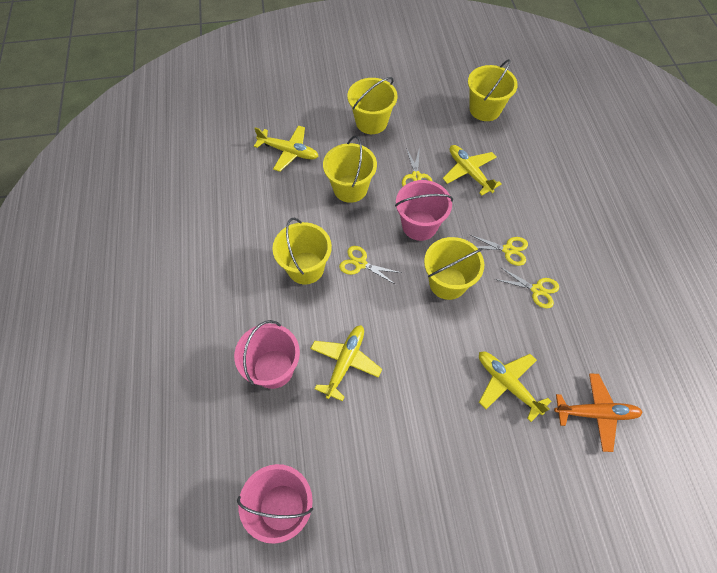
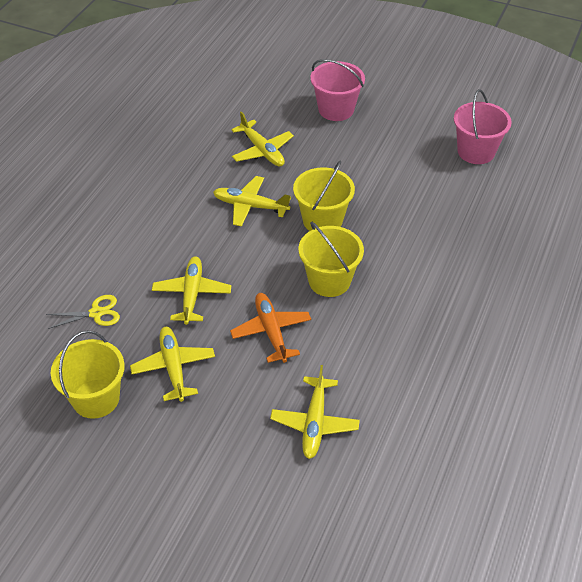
pink bucket: [234,320,300,389] [237,464,313,544] [395,180,453,241] = 3 -> [311,59,365,121] [454,89,512,164] = 2
yellow bucket: [273,217,332,284] [323,135,377,203] [347,77,398,134] [424,237,484,300] [468,59,518,121] = 5 -> [51,330,125,419] [293,160,355,231] [299,222,364,297] = 3
yellow plane: [254,125,319,172] [310,325,382,401] [443,145,502,196] [479,352,552,422] = 4 -> [130,327,215,402] [152,256,231,325] [213,176,291,227] [231,112,294,166] [270,365,360,459] = 5
yellow scissors: [339,246,402,285] [402,147,433,186] [470,235,528,266] [495,267,559,308] = 4 -> [46,295,120,329] = 1

